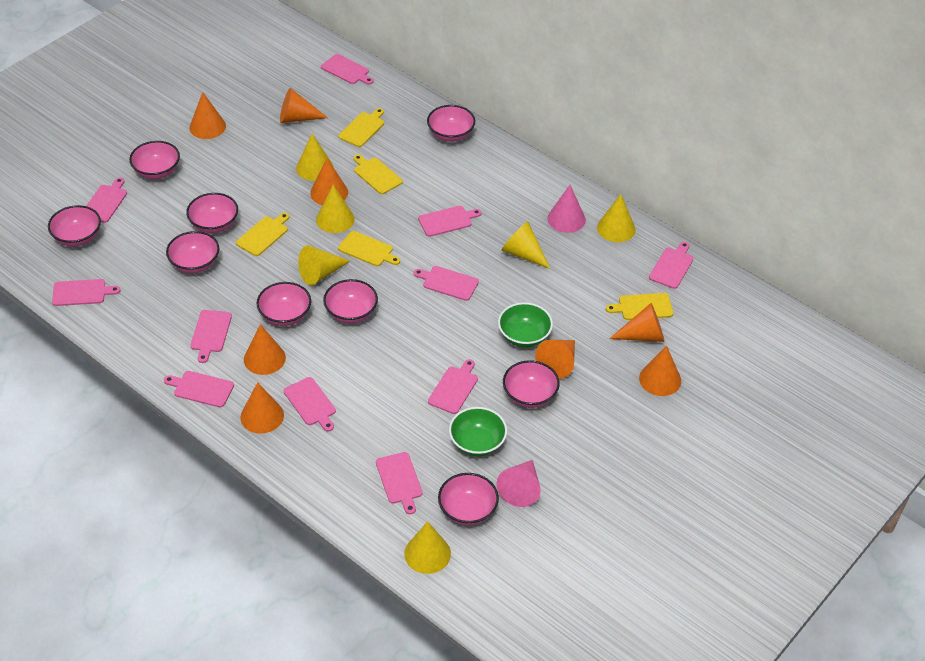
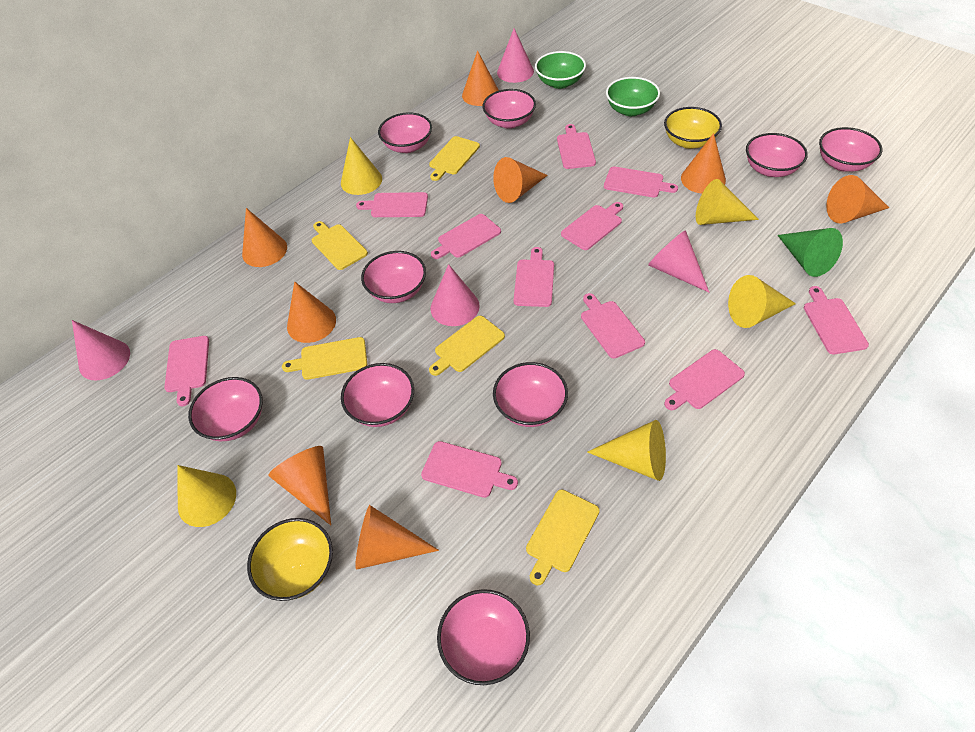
green cone: none = 0 -> [777,228,843,277] = 1
pink cone: [496,460,541,507] [547,185,586,233] = 2 -> [72,320,130,380] [431,264,480,326] [497,28,534,83] [648,230,709,292] = 4
yellow bowl: none = 0 -> [247,518,333,601] [664,107,722,149] = 2
yellow cone: [296,133,333,181] [298,245,350,285] [316,185,355,233] [404,521,451,574] [501,221,550,269] [597,194,636,242] = 6 -> [177,465,236,527] [341,137,382,195] [587,420,666,481] [696,179,759,225] [728,275,796,328] = 5

